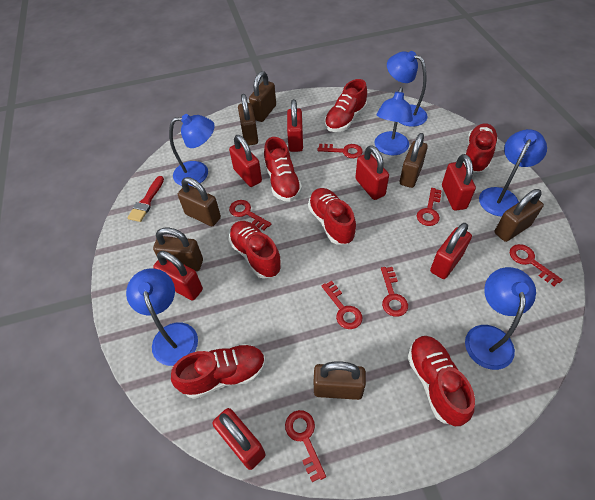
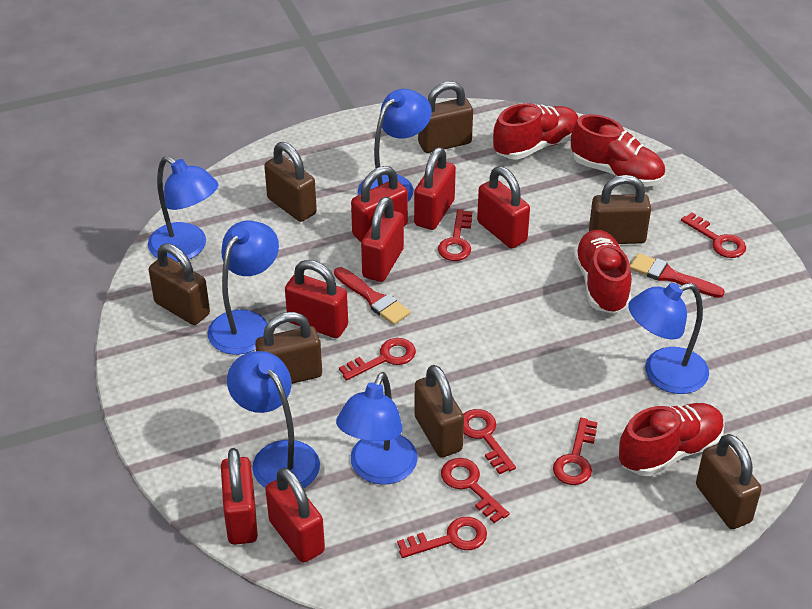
red brush: [127,176,164,222] = 1 -> [334,267,410,325] [630,253,725,298] = 2
red shoe: [171,344,266,399] [228,221,282,279] [264,137,302,202] [308,188,356,244] [324,79,367,132] [407,336,475,426] [463,123,498,172] = 7 -> [493,103,578,160] [571,114,665,187] [573,230,632,314] [619,403,725,476] = 4

